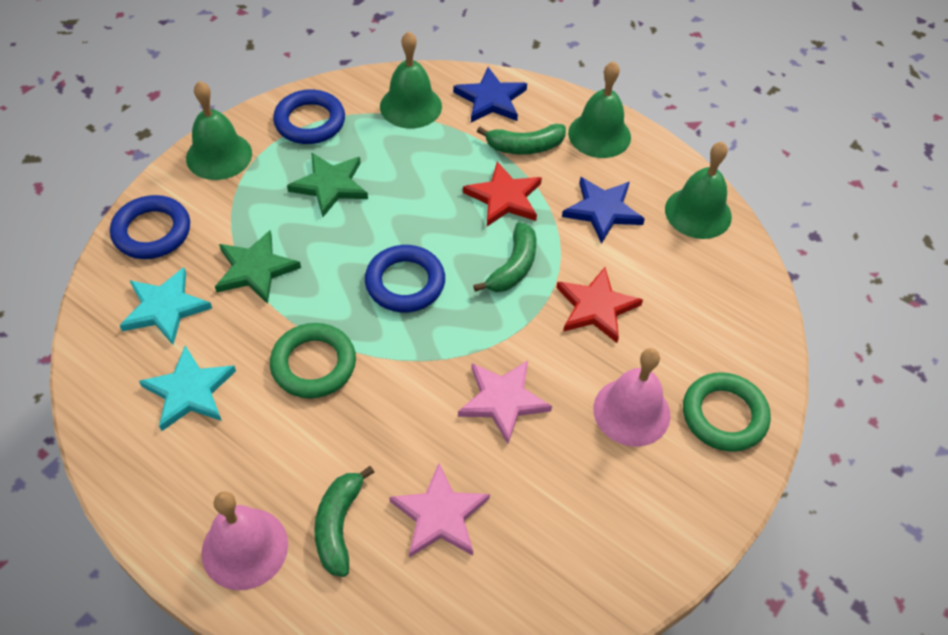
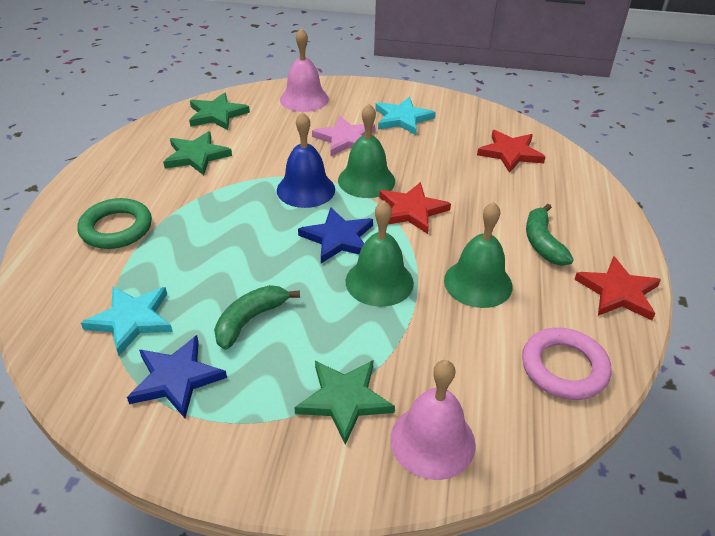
blue bell: none = 0 -> [277,112,335,208] = 1
blue ring: [110,195,190,259] [273,89,345,144] [365,245,445,312] = 3 -> none = 0
green banana: [314,466,374,577] [473,222,536,292] [477,124,566,155] = 3 -> [214,285,300,350] [526,204,574,266] = 2
green bell: [186,81,252,180] [380,31,442,129] [568,61,631,158] [665,141,732,239] = 4 -> [338,104,395,198] [346,201,414,307] [444,202,513,308] = 3
green ring: [270,323,356,398] [683,372,771,452] = 2 -> [77,198,152,249] = 1
green star: [215,230,301,304] [287,152,368,217] = 2 -> [163,131,232,175] [189,92,250,130] [294,360,395,445] = 3
pink ring: none = 0 -> [522,327,612,400] = 1
pink star: [389,463,490,558] [458,360,552,444] = 2 -> [312,116,375,157] = 1
red star: [463,161,542,226] [556,267,643,343] = 2 -> [379,182,451,234] [477,130,545,173] [574,256,661,320] = 3

